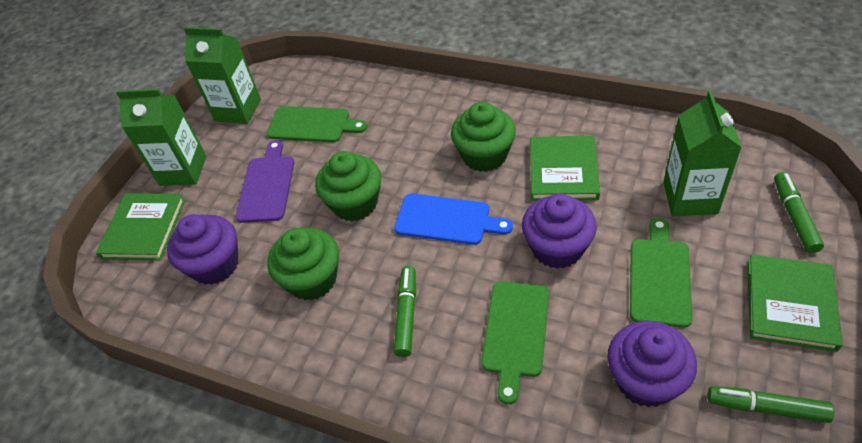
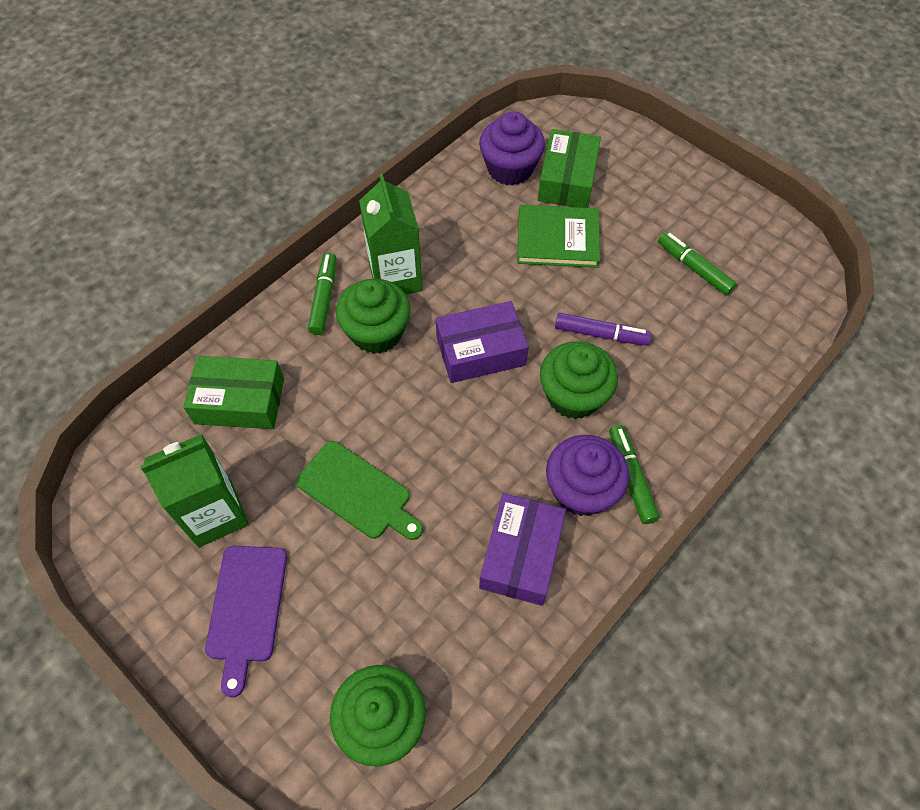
blue cutting board: [394,194,513,245] = 1 -> none = 0
green book: [96,194,186,261] [530,135,600,201] [748,254,843,352] = 3 -> [517,205,600,268] = 1
green box: none = 0 -> [183,356,284,429] [538,129,601,208] = 2
green carton: [116,89,206,186] [183,27,261,124] [663,91,742,216] = 3 -> [140,434,249,548] [359,174,423,294] = 2
green cutting board: [266,106,367,142] [481,282,549,404] [630,218,692,328] = 3 -> [296,441,423,540] = 1
purple box: none = 0 -> [436,301,529,383] [479,493,566,606] = 2
purple cupcake: [167,214,239,285] [522,194,597,269] [608,321,697,407] = 3 -> [479,111,545,186] [546,435,629,516] = 2
purple marker: none = 0 -> [555,313,652,345] = 1

